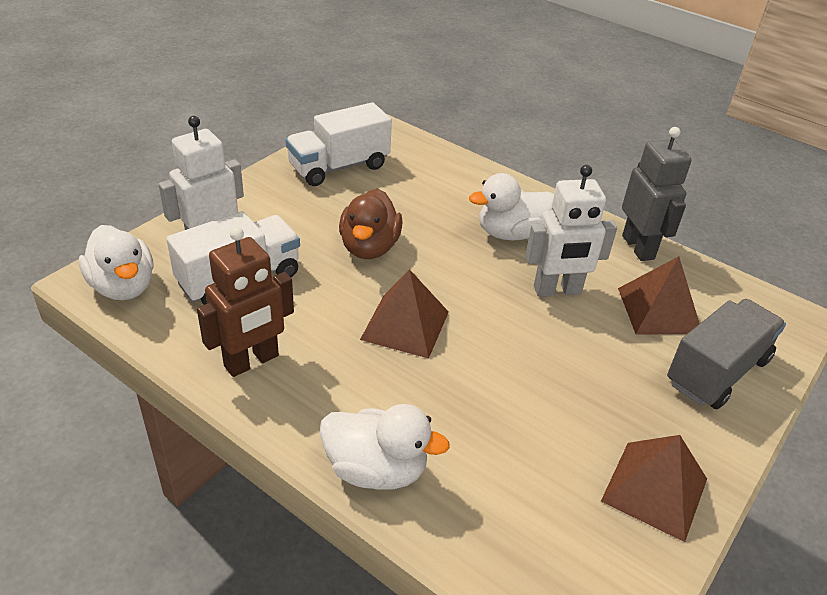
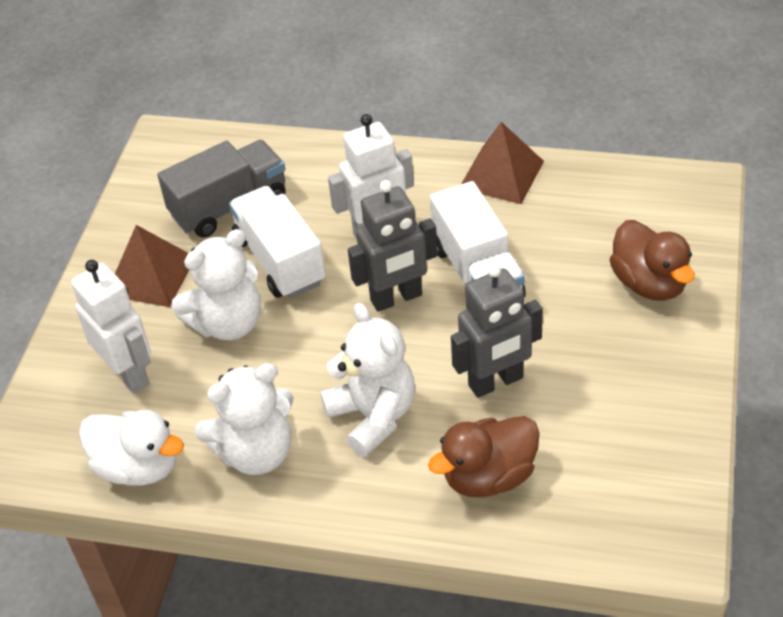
brown duck: [339,189,403,259] = 1 -> [428,416,540,497] [610,220,695,301] = 2
brown pyramid: [360,269,449,359] [601,435,707,542] [618,256,700,334] = 3 -> [115,225,189,307] [461,122,544,204] = 2
brown robot: [197,227,294,377] = 1 -> none = 0
grey robot: [622,127,692,261] = 1 -> [348,180,438,312] [451,264,543,398] = 2
white duck: [79,225,154,300] [320,404,450,490] [469,173,554,240] = 3 -> [79,410,184,486] = 1
white teddy bear: none = 0 -> [172,229,261,340] [195,363,293,475] [320,303,415,457] = 3

